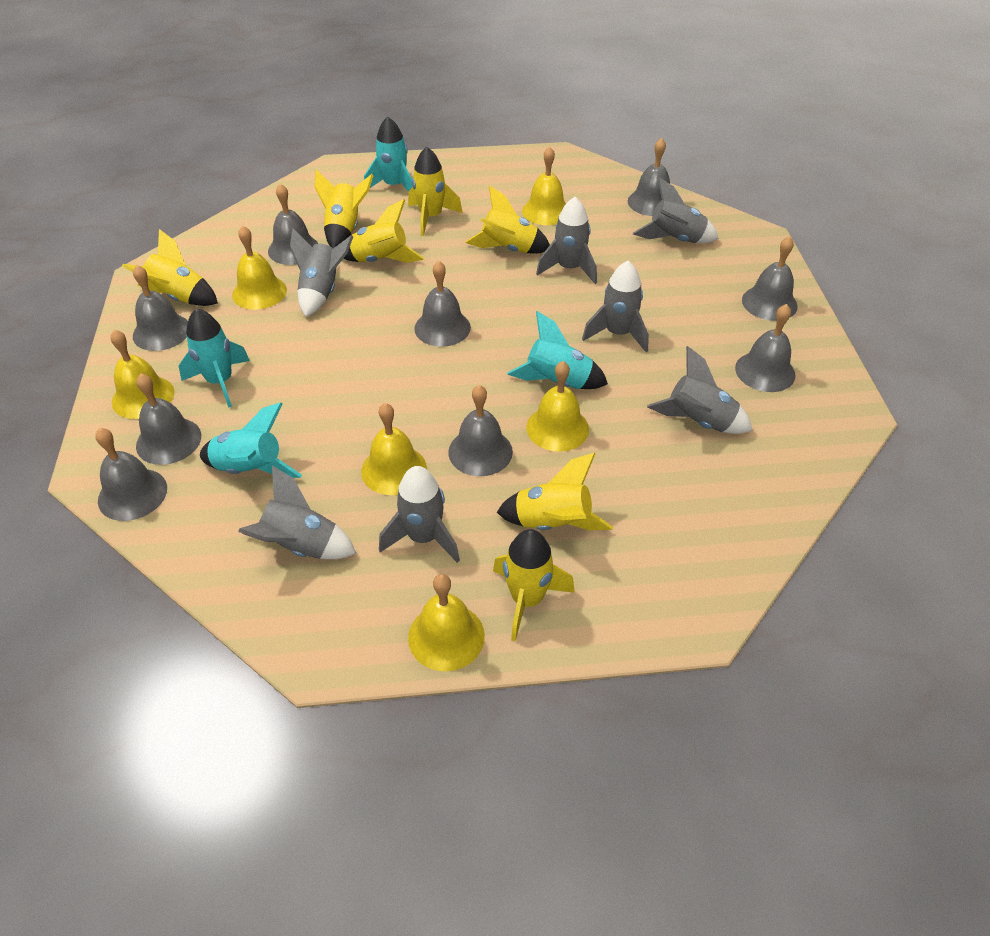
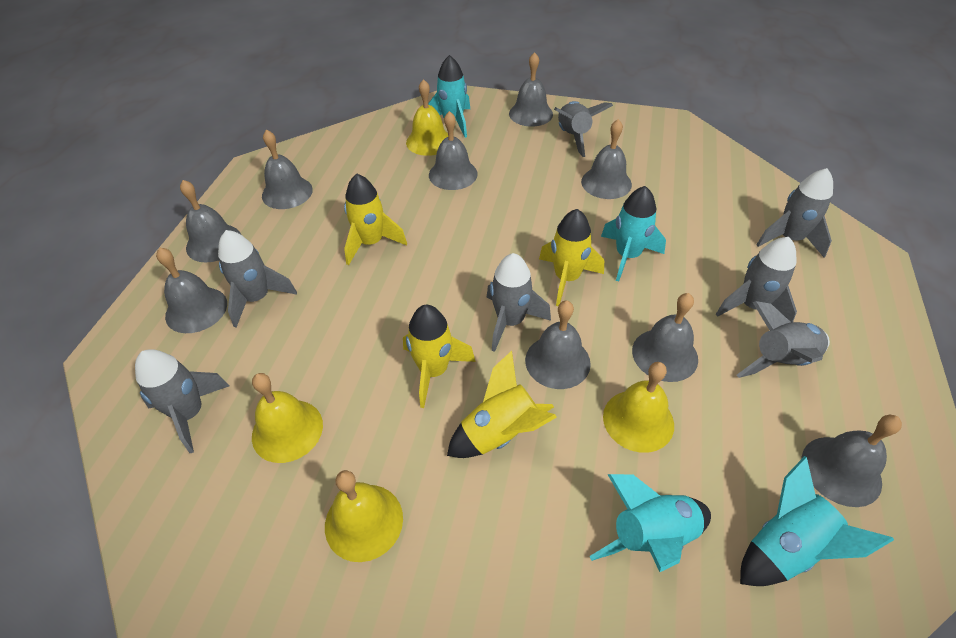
yellow bell: [110,329,175,419] [232,225,287,310] [361,403,427,495] [408,574,485,671] [522,146,566,225] [526,361,589,452] = 6 -> [252,373,323,463] [325,470,403,562] [406,79,448,156] [603,362,674,453] = 4
yellow rocket: [122,229,218,306] [315,170,374,248] [343,199,424,263] [408,147,463,236] [465,186,550,254] [493,529,575,641] [497,453,613,530] = 7 -> [344,174,407,265] [403,305,476,408] [447,351,557,458] [539,209,604,306] = 4

